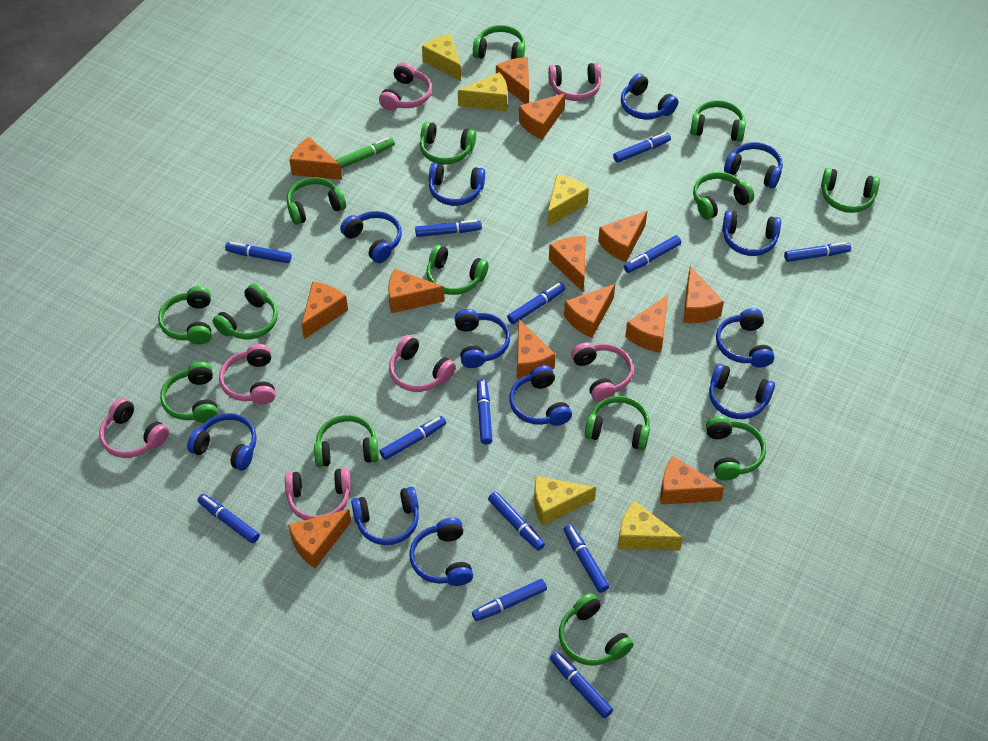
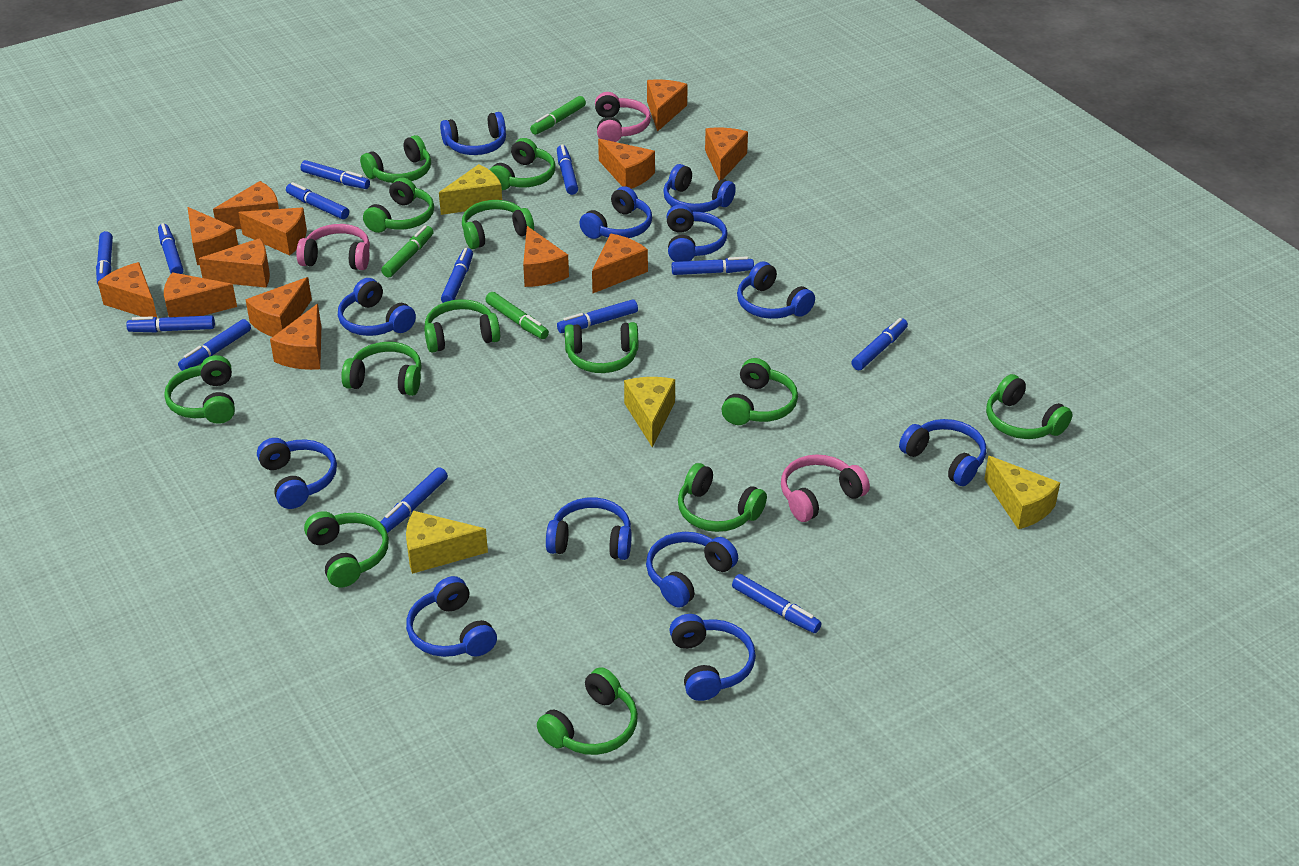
green headphones: [158,286,211,344] [160,362,218,423] [213,283,278,339] [287,177,346,225] [314,415,379,467] [420,121,476,165] [426,245,489,295] [473,25,525,59] [559,593,633,666] [585,396,650,450] [690,100,746,142] [693,172,754,220] [706,416,766,480] [821,168,880,213] = 14 -> [164,355,235,424] [304,511,389,588] [341,342,422,396] [360,135,431,183] [363,178,434,233] [424,299,500,353] [462,200,534,249] [490,138,556,190] [537,667,638,755] [565,322,638,373] [678,463,767,532] [722,358,798,425] [986,374,1072,439] = 13
green marker: [336,137,395,168] = 1 -> [381,226,434,278] [485,292,549,339] [530,96,586,135] = 3
pink headphones: [99,398,169,458] [219,344,275,405] [285,468,351,520] [379,62,432,111] [389,335,456,392] [548,63,601,101] [571,342,633,402] = 7 -> [296,224,370,270] [595,92,651,142] [781,455,870,522] = 3
yellow cheese: [422,34,461,81] [458,72,508,111] [534,476,596,526] [547,174,589,227] [618,501,683,550] = 5 -> [406,511,488,574] [439,164,502,215] [624,377,675,447] [984,456,1060,529] = 4

